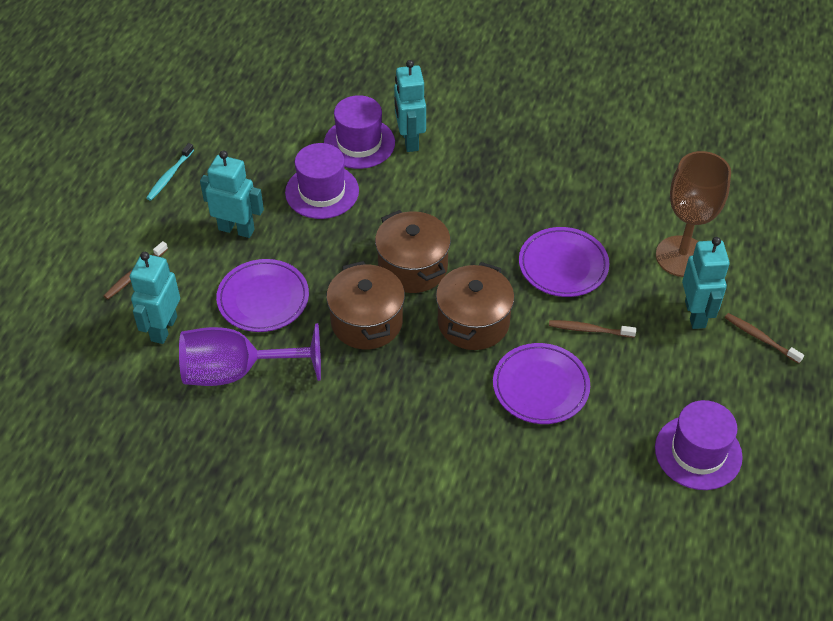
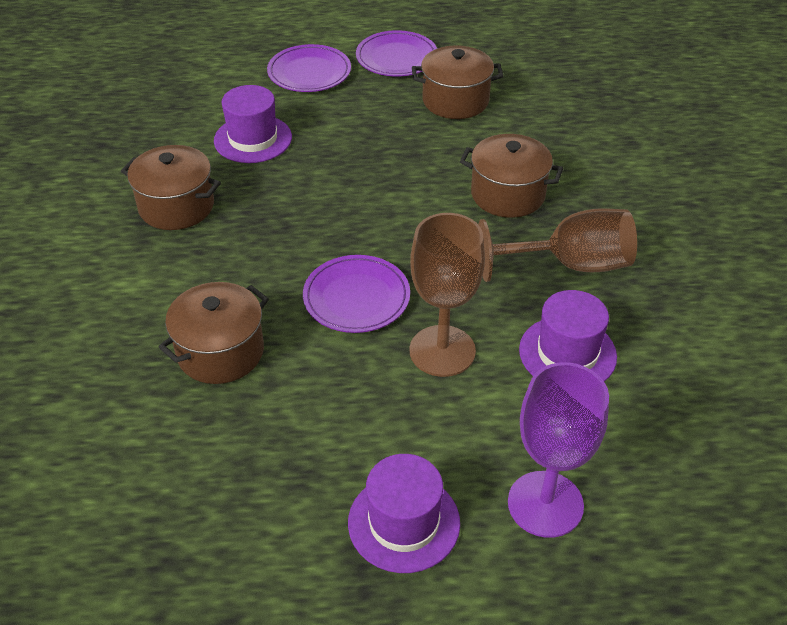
brown goblet: [656,151,731,277] = 1 -> [410,213,485,377] [478,208,637,282] = 2
brown pot: [326,261,405,349] [375,210,451,293] [436,262,514,350] = 3 -> [121,145,221,230] [158,282,269,384] [412,45,503,119] [460,134,563,218] = 4
brown toothbrush: [104,241,168,299] [549,320,636,338] [724,313,804,364] = 3 -> none = 0
turquoise robot: [130,252,180,344] [200,150,264,238] [394,60,426,152] [682,237,730,329] = 4 -> none = 0
turquoise toothbrush: [146,143,194,201] = 1 -> none = 0

